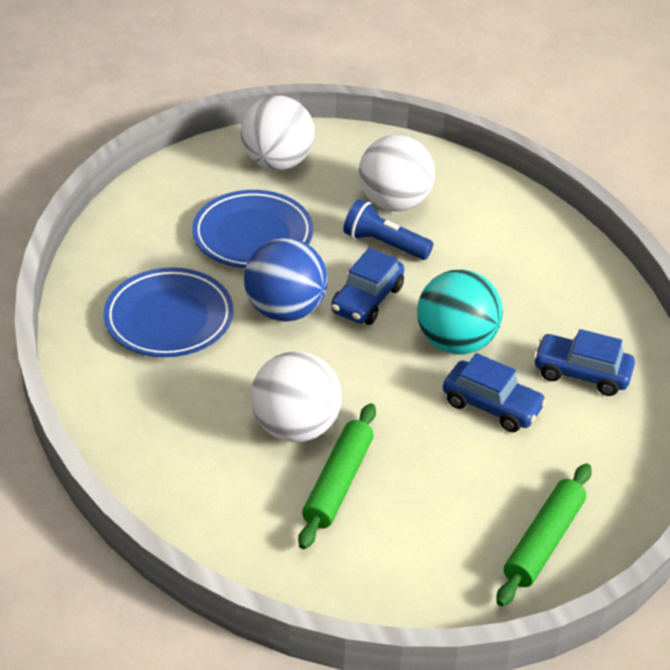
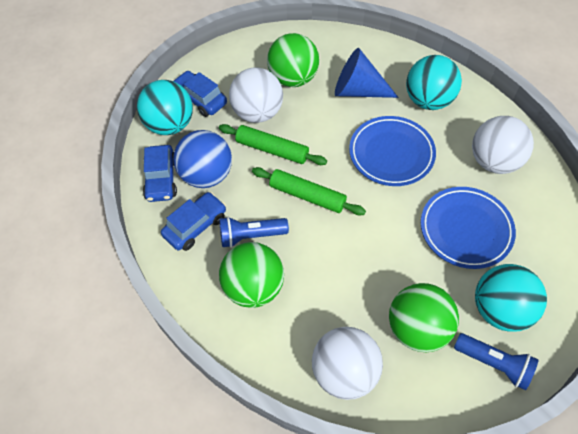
blue cone: none = 0 -> [335,48,399,98] = 1
blue flashlight: [343,199,434,260] = 1 -> [219,217,289,248] [454,333,538,390] = 2
green ball: none = 0 -> [219,242,284,308] [267,33,319,87] [389,283,459,352] = 3
turquoise ball: [417,269,503,355] = 1 -> [137,80,193,135] [406,55,462,110] [475,264,547,332] = 3

